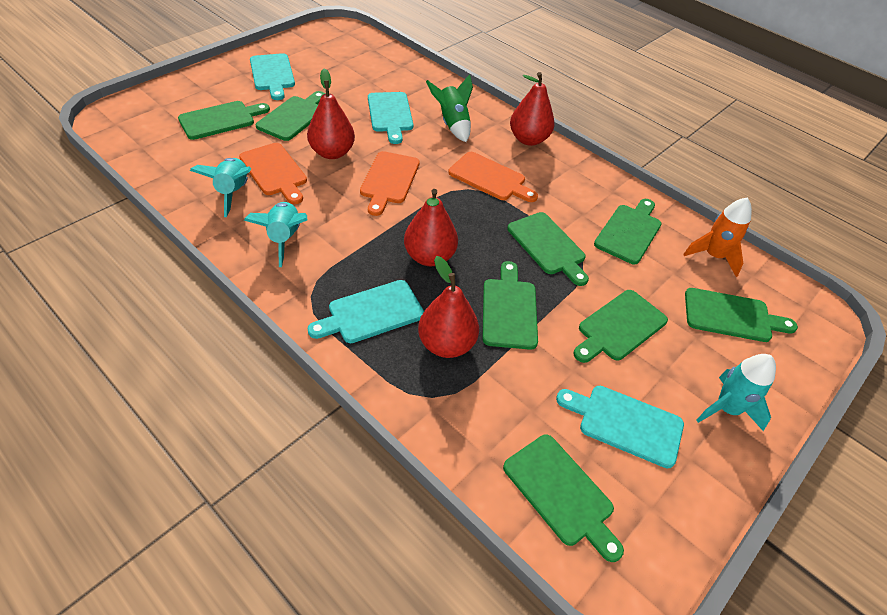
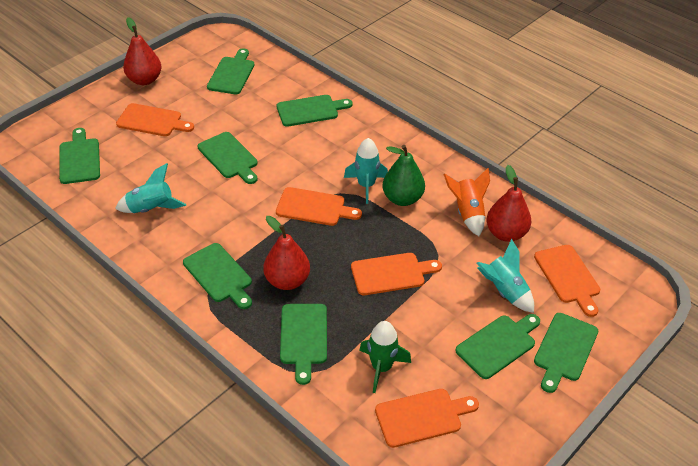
green pear: none = 0 -> [383,145,425,206] = 1
orange cutting board: [239,143,307,204] [360,151,420,216] [448,152,538,202] = 3 -> [116,103,194,136] [276,187,362,226] [351,253,442,295] [375,389,479,448] [534,245,600,317] = 5
red pear: [307,68,355,159] [404,189,458,266] [418,256,479,358] [510,72,555,146] = 4 -> [123,17,161,85] [263,216,310,290] [487,165,531,242] = 3
turquoise cutting board: [250,53,295,100] [307,280,424,343] [368,92,413,144] [556,386,684,469] = 4 -> none = 0

